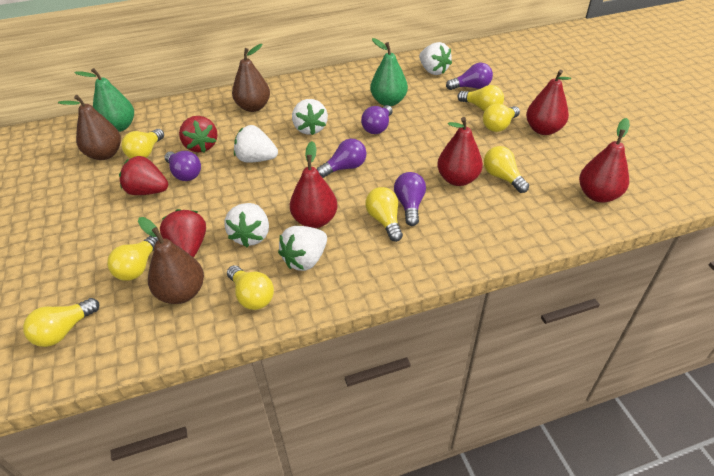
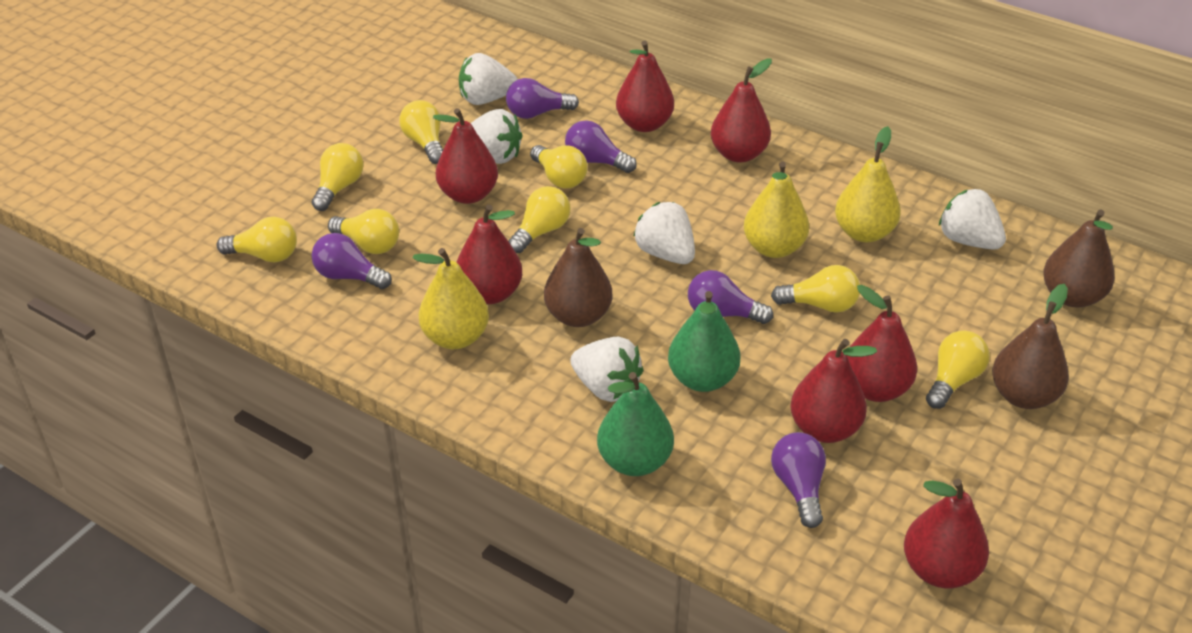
red pear: [290,141,338,228] [437,117,483,186] [526,70,571,135] [579,118,630,202] = 4 -> [433,108,498,204] [457,205,522,304] [616,41,674,132] [711,58,772,163] [790,339,877,443] [846,285,917,402] [904,479,989,589] = 7
red strawberry: [119,156,168,195] [160,209,206,257] [179,116,218,152] = 3 -> none = 0
yellow pear: none = 0 -> [413,248,489,349] [744,162,809,258] [835,126,901,242] = 3

